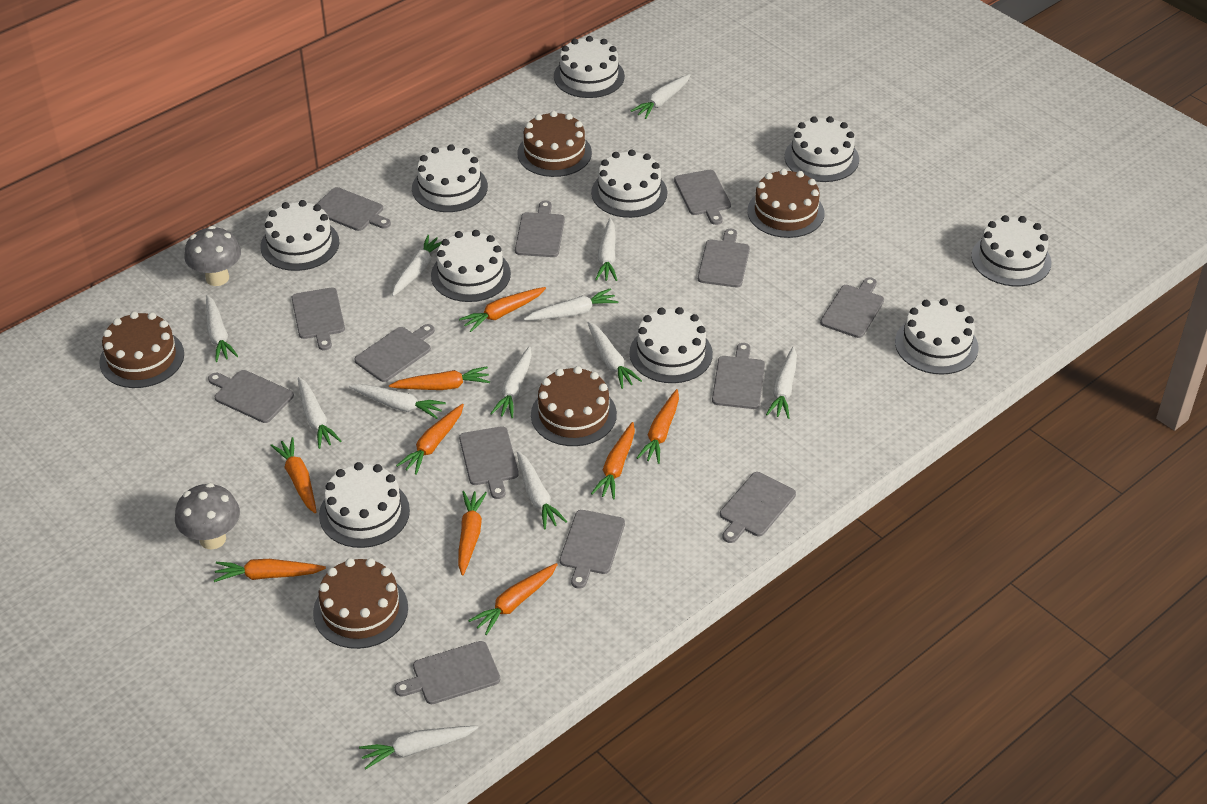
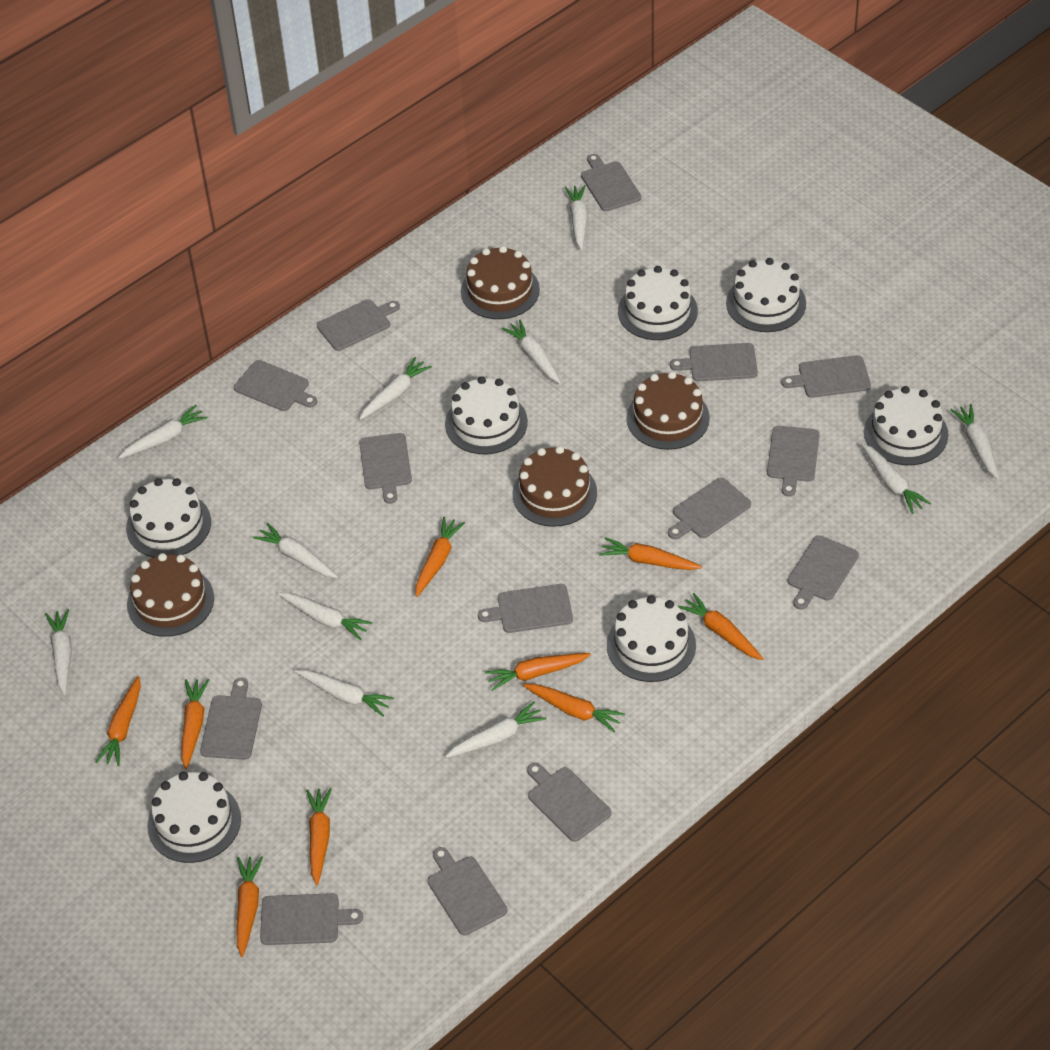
brown cake: [99,312,184,388] [313,558,408,649] [517,111,592,177] [531,366,617,446] [747,169,824,238] = 5 -> [127,553,214,637] [461,246,540,319] [512,446,597,527] [627,371,710,450] = 4
grey cutting board: [208,370,294,423] [292,288,345,350] [317,187,391,231] [354,324,435,382] [395,641,500,704] [459,426,519,499] [515,201,565,257] [560,510,625,589] [674,170,731,225] [698,229,750,287] [712,343,765,409] [720,472,796,543] [820,277,884,338] = 13 -> [200,678,262,760] [234,360,317,411] [260,893,363,945] [317,299,400,351] [359,433,412,504] [428,847,507,935] [478,584,573,633] [527,763,612,842] [581,154,641,211] [668,478,751,539] [670,343,758,381] [767,426,820,497] [781,355,871,398] [788,535,859,610] = 14
grey mushroom: [175,483,240,549] [184,226,241,286] = 2 -> none = 0
white cake: [261,200,339,271] [319,462,410,548] [412,144,488,212] [431,230,511,302] [554,36,625,98] [591,149,667,218] [629,307,713,383] [784,116,859,182] [895,299,979,375] [971,215,1051,286] = 10 -> [126,478,211,557] [147,772,241,863] [445,376,528,454] [607,595,696,682] [618,266,698,340] [726,258,806,332] [864,386,949,465] = 7
white carrot: [206,295,238,362] [298,377,341,449] [349,384,446,419] [359,726,478,769] [392,235,442,296] [490,346,532,418] [517,451,567,530] [524,288,618,320] [588,322,642,389] [595,218,617,281] [631,74,690,119] [766,346,797,419] = 12 -> [45,609,72,695] [118,405,208,459] [253,523,338,578] [278,593,372,640] [295,670,394,717] [359,357,432,420] [445,701,546,758] [502,320,561,384] [564,185,588,250] [861,443,931,514] [950,404,999,480] = 11

